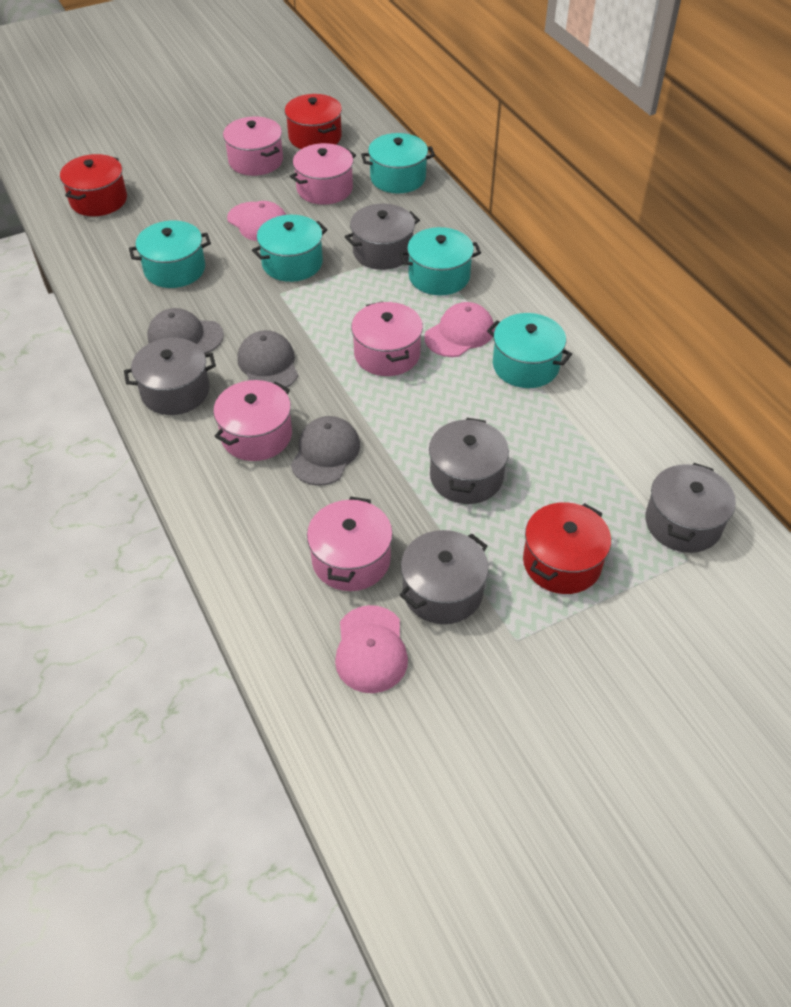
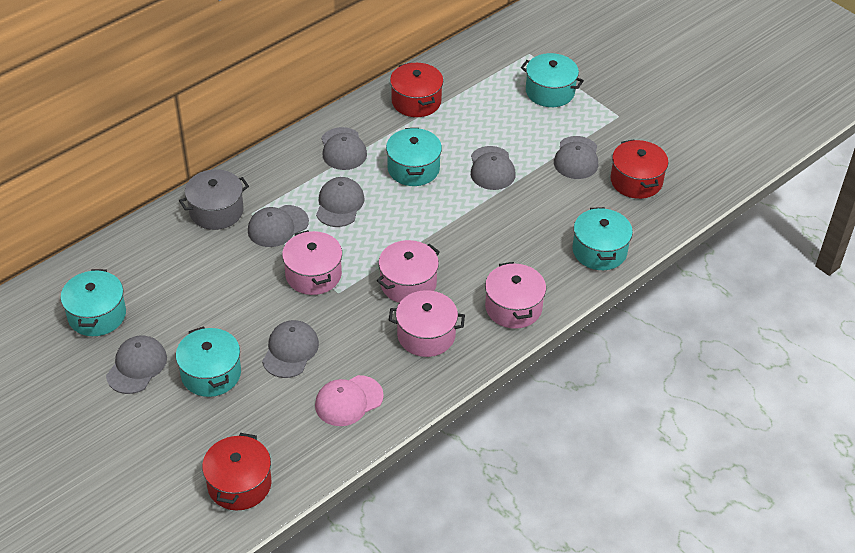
grey cap: [147,308,224,354] [237,330,298,388] [291,416,360,486] = 3 -> [106,336,167,394] [248,205,309,247] [262,320,319,378] [316,177,365,227] [321,127,367,170] [471,146,515,190] [554,136,598,179] = 7
grey pot: [124,338,216,415] [345,204,420,270] [400,530,489,624] [429,418,509,504] [645,463,736,553] = 5 -> [179,169,249,230] = 1
pink cap: [227,201,286,241] [335,605,408,693] [424,302,494,357] = 3 -> [315,375,384,426] = 1
pink pot: [213,380,292,461] [223,117,283,176] [290,143,356,205] [307,497,393,591] [351,301,423,376] = 5 -> [282,230,342,295] [377,240,440,303] [389,290,465,357] [485,262,546,329] = 4

